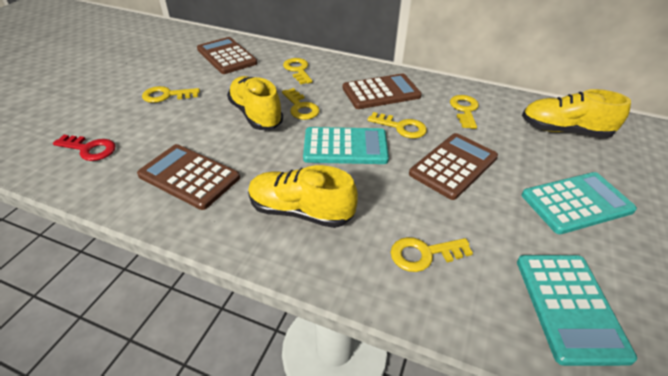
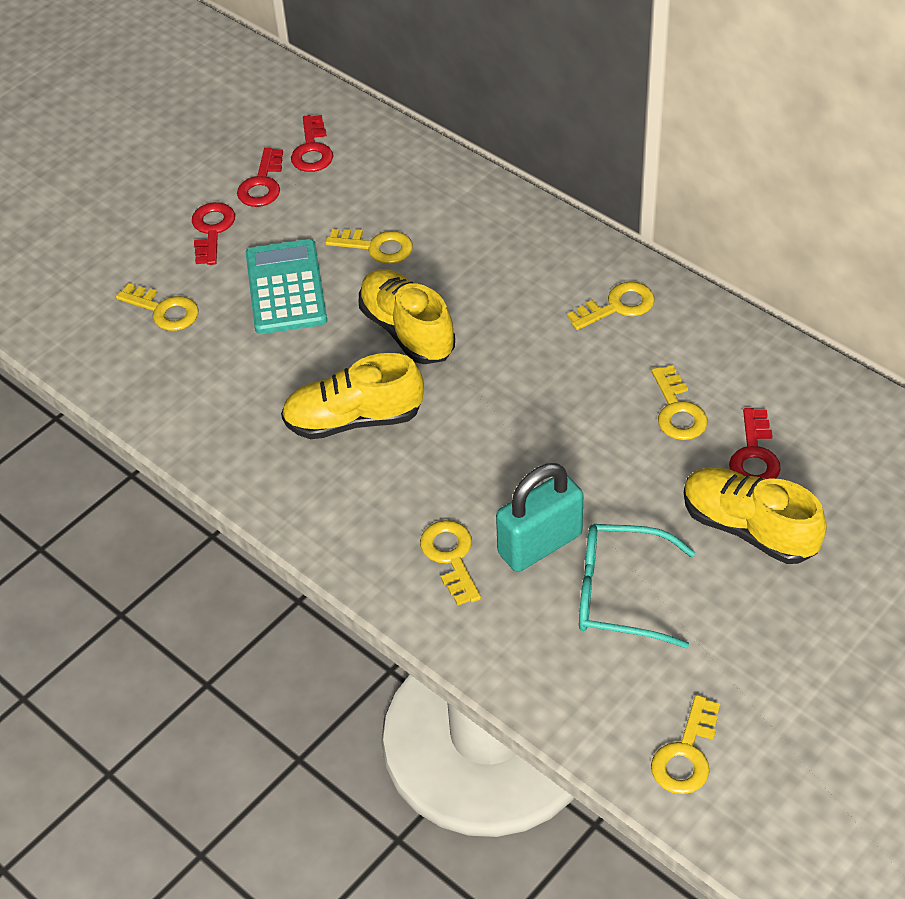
brown calculator: [137,144,240,210] [197,37,258,74] [343,74,422,109] [409,133,498,200] = 4 -> none = 0
red key: [53,135,116,161] = 1 -> [192,202,235,265] [237,148,283,207] [291,115,333,172] [729,408,781,479] = 4
turquoise calculator: [303,127,389,164] [517,255,637,366] [521,172,637,234] = 3 -> [246,239,327,334] = 1
turquoise glasses: none = 0 -> [579,524,695,649] = 1
turquoise padlock: none = 0 -> [496,463,584,572] = 1

